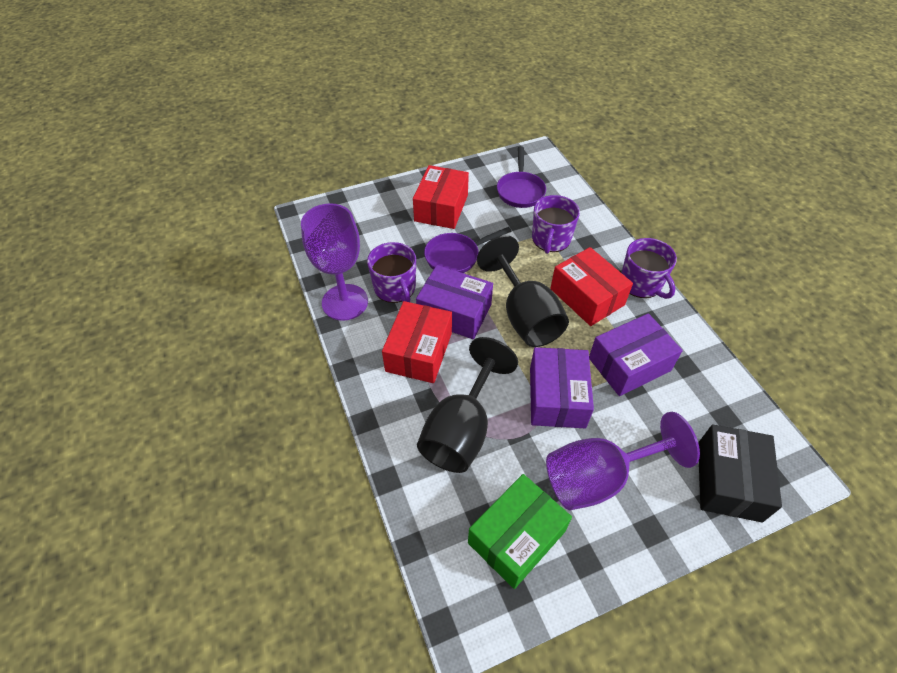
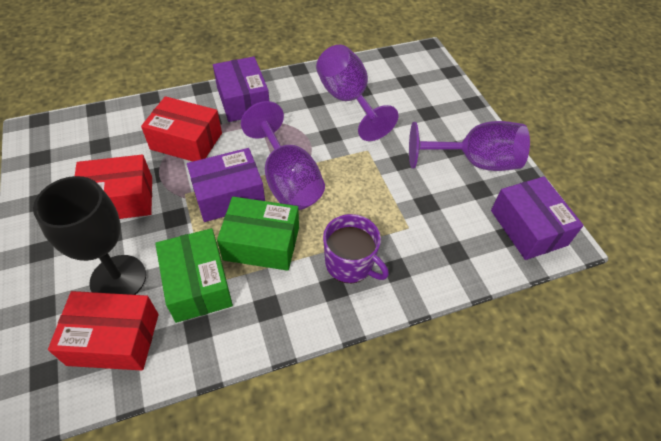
black box: [698,424,782,522] = 1 -> none = 0
black goblet: [417,337,518,473] [477,235,569,347] = 2 -> [33,176,146,295] = 1
green box: [468,474,572,589] = 1 -> [155,228,233,323] [217,197,299,271] = 2
purple goblet: [301,203,368,321] [546,412,700,510] = 2 -> [241,101,325,210] [316,45,399,141] [409,121,530,171] = 3
purple mug: [367,242,416,303] [532,195,580,254] [621,238,677,299] = 3 -> [323,214,389,283] = 1
purple pan: [424,227,512,273] [497,147,546,208] = 2 -> none = 0

